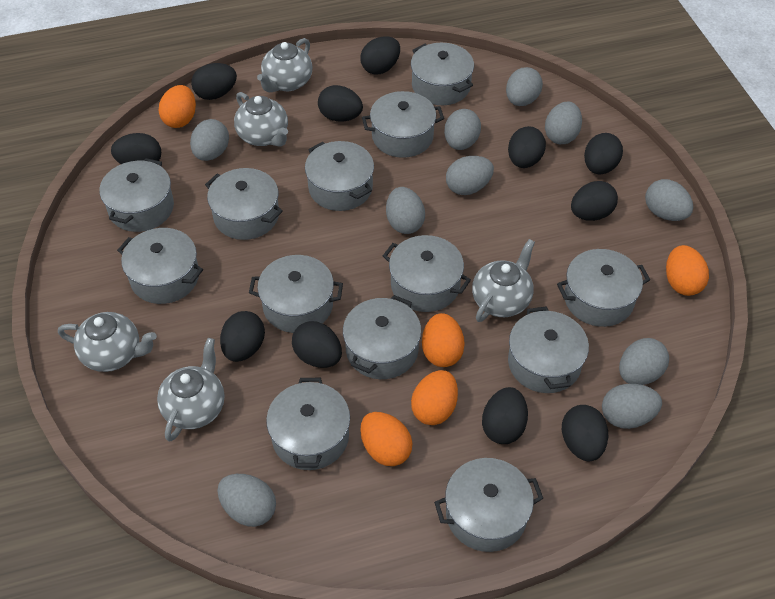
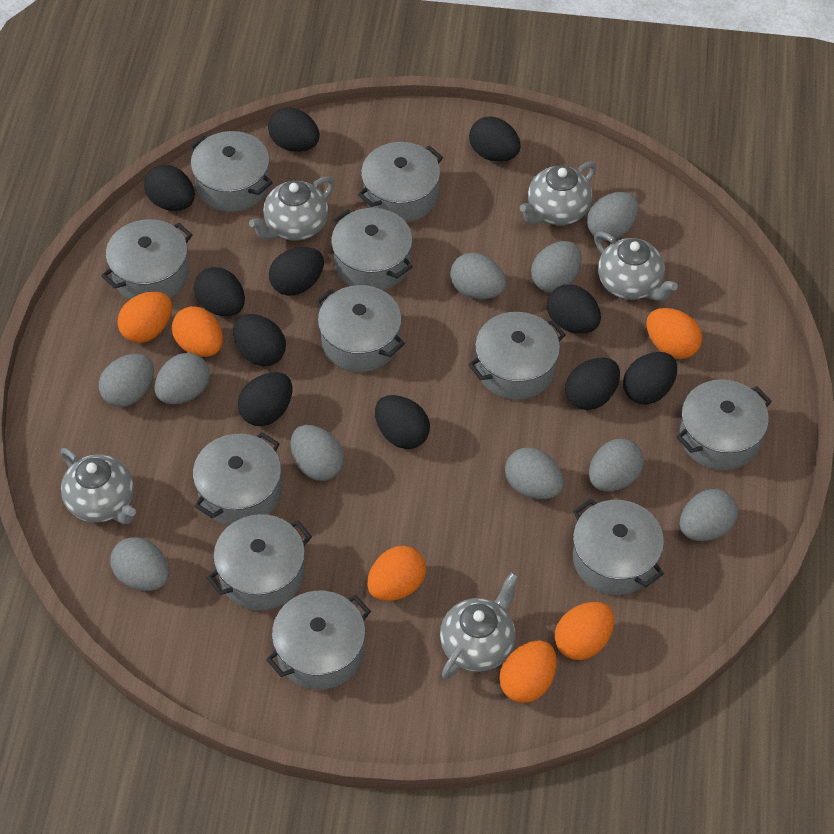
grey pot: [99,158,174,232] [117,228,203,304] [205,168,283,240] [249,255,343,333] [266,378,350,470] [305,141,374,211] [343,295,421,379] [362,91,444,158] [383,235,471,312] [411,43,474,105] [434,458,544,552] [508,306,589,393] [557,249,650,327] = 13 -> [101,219,192,299] [189,131,273,212] [193,432,281,525] [207,514,312,610] [266,591,371,690] [316,285,405,372] [331,208,413,290] [358,142,443,223] [468,312,566,400] [573,499,664,595] [676,379,772,470] = 11
orange egg: [158,85,196,128] [360,412,412,466] [411,370,458,425] [422,313,465,367] [666,245,709,296] = 5 -> [117,291,172,343] [172,306,223,357] [367,546,426,601] [499,640,557,703] [555,602,614,660] [646,308,702,359] = 6

